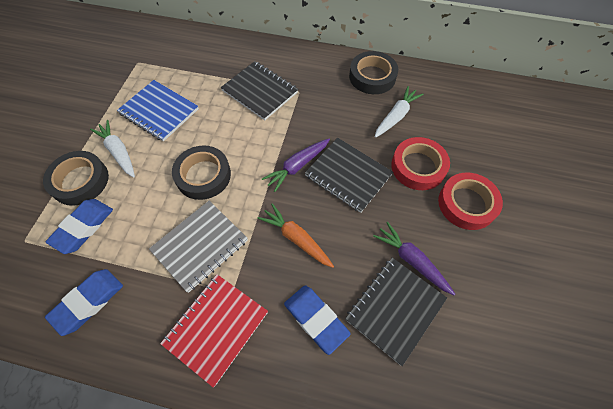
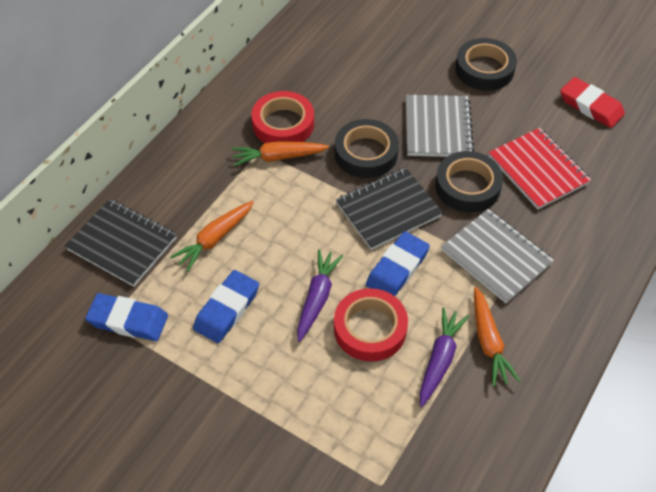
black notebook: [221,61,298,120] [305,138,393,213] [345,258,447,366] = 3 -> [65,199,177,287] [336,167,443,250] = 2
blue notebook: [117,80,199,142] = 1 -> none = 0
grey notebook: [149,201,248,293] = 1 -> [406,95,474,157] [441,209,554,303] = 2
orange carrot: [257,203,334,268] = 1 -> [170,201,254,272] [231,141,329,166] [474,287,520,387] = 3
red eraser: none = 0 -> [560,77,625,128] = 1
white carrot: [90,120,135,178] [375,86,424,138] = 2 -> none = 0

